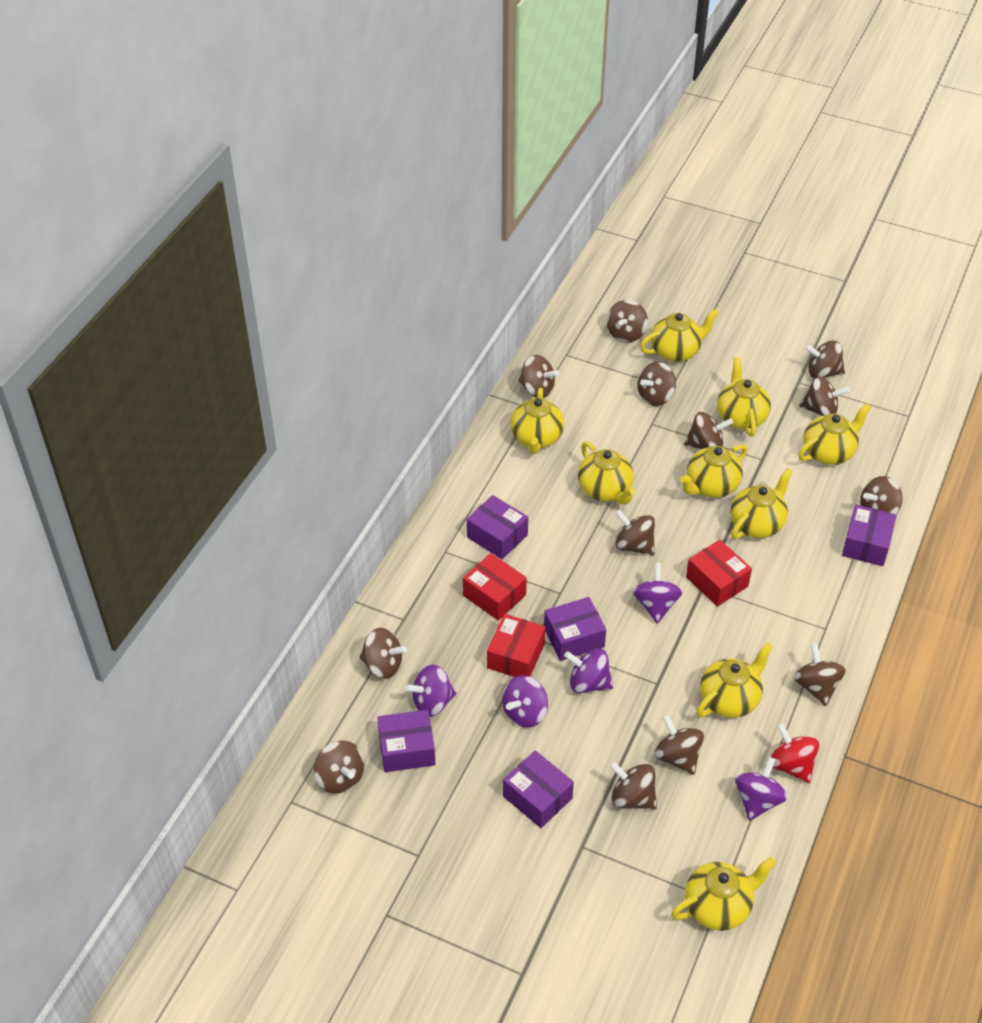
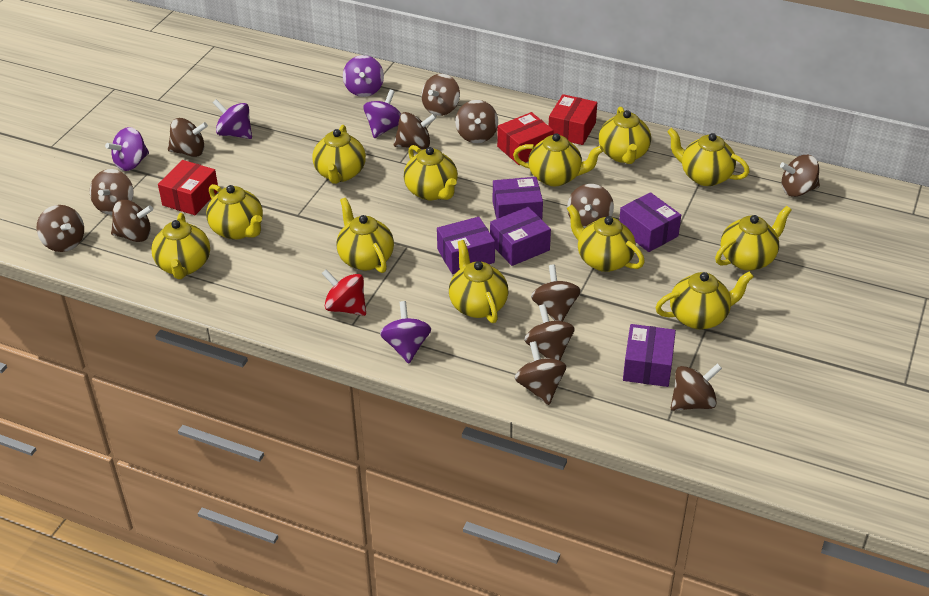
yellow teapot: [510,388,564,454] [578,441,636,505] [640,309,719,362] [671,857,776,931] [680,444,747,498] [696,642,773,718] [717,357,771,437] [730,468,793,540] [798,403,871,465] = 9 -> [151,213,210,279] [206,184,263,240] [312,125,366,184] [336,197,394,273] [404,145,458,200] [449,240,508,323] [513,133,604,186] [567,205,645,272] [599,107,651,164] [655,271,754,330] [667,128,750,186] [715,206,792,271] = 12

